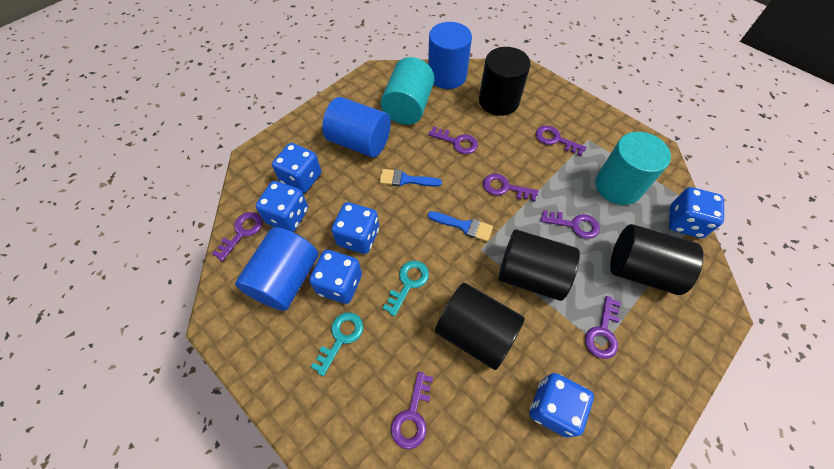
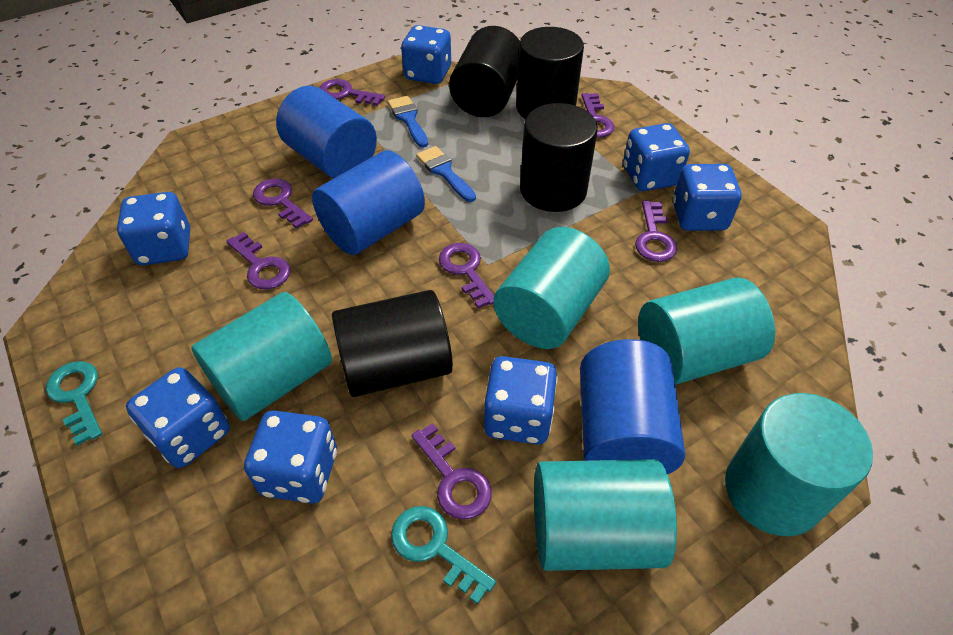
blue dice: [256,181,308,232] [272,143,321,193] [309,250,362,304] [331,202,379,254] [529,373,594,438] [669,187,724,238] = 6 -> [117,192,190,265] [126,367,230,468] [244,410,337,504] [401,25,451,84] [484,356,558,445] [623,123,690,191] [673,164,741,231] = 7
turquoise cylinder: [381,57,435,125] [596,132,671,205] = 2 -> [191,292,332,421] [493,227,610,349] [534,459,677,571] [638,277,775,385] [725,393,873,536] = 5

